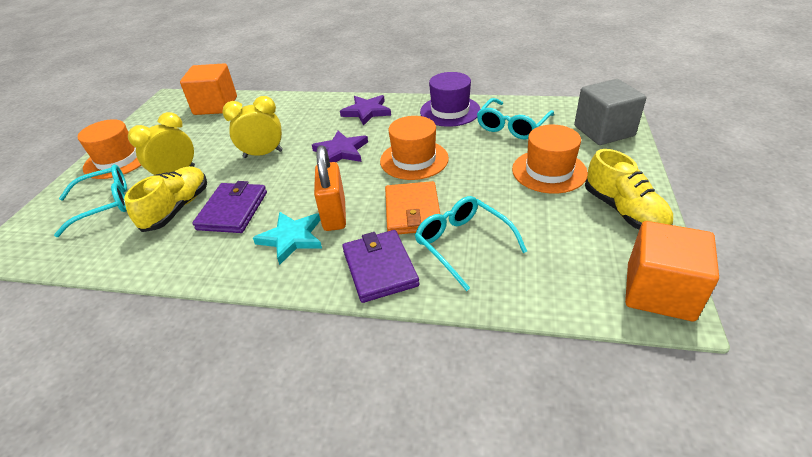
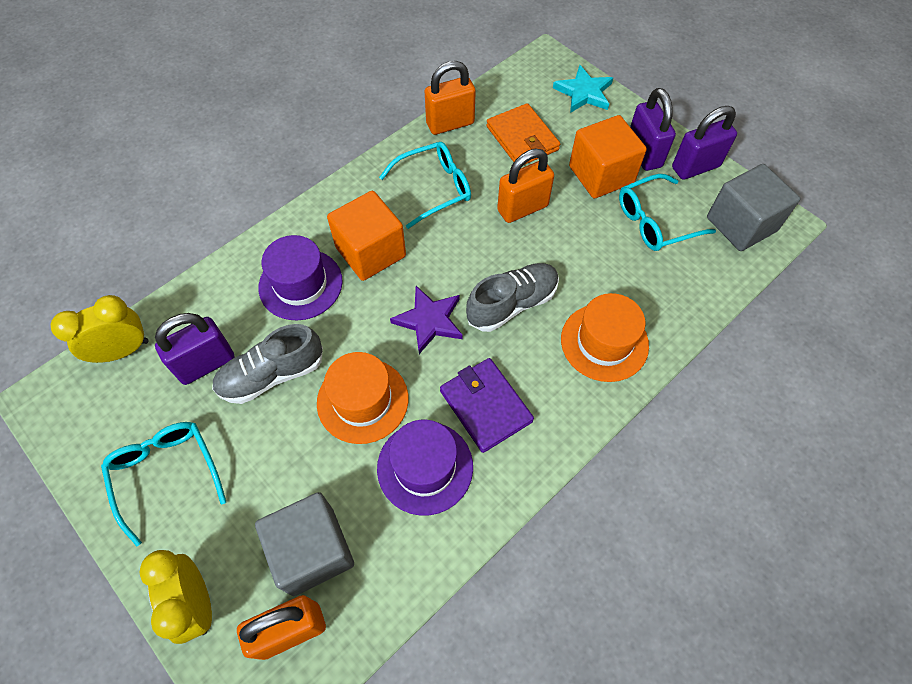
grey cube: [574,79,646,145] = 1 -> [255,492,354,596] [707,164,800,251] = 2
grey shoe: none = 0 -> [212,324,323,404] [466,263,559,332] = 2
orange hat: [78,119,141,179] [380,116,449,180] [512,125,588,194] = 3 -> [317,352,408,444] [561,293,649,382] = 2
orange padlock: [314,145,346,231] = 1 -> [237,595,326,660] [425,61,476,135] [497,149,554,223] = 3
purple hat: [420,72,480,127] = 1 -> [258,235,343,320] [377,420,473,516] = 2
purple padlock: none = 0 -> [155,313,235,385] [630,88,676,171] [672,106,737,180] = 3
purple star: [312,131,368,162] [340,95,391,126] = 2 -> [390,286,463,354] = 1
purple wallet: [192,181,267,233] [342,230,419,303] = 2 -> [440,358,534,453] = 1
yellow shoe: [124,166,207,232] [585,149,673,229] = 2 -> none = 0

